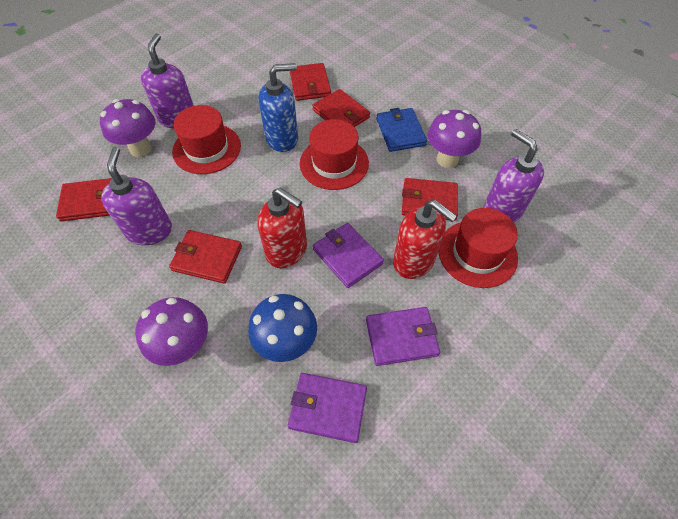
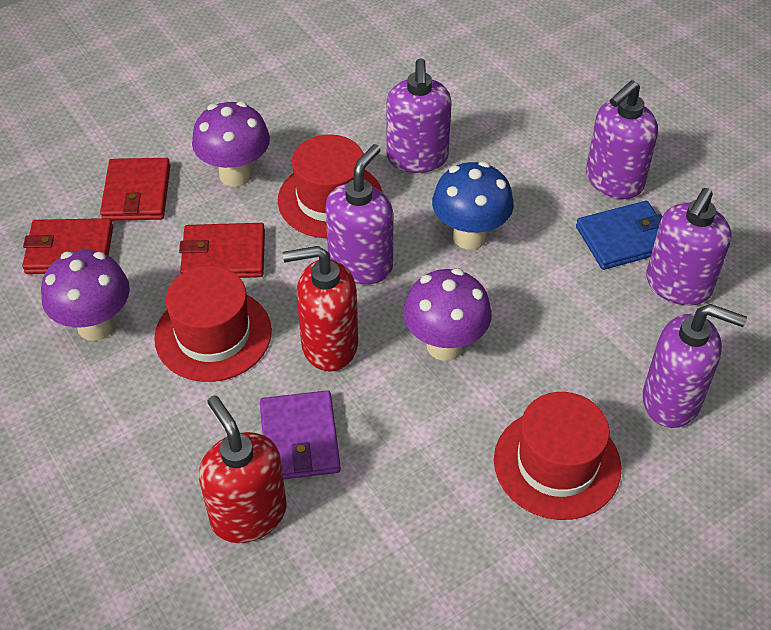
blue soap dispenser: [259,63,298,152] = 1 -> none = 0
purple soap dispenser: [101,147,172,245] [141,33,194,128] [483,129,544,222] = 3 -> [325,144,394,284] [386,58,452,173] [586,80,658,199] [642,304,747,428] [646,188,732,306] = 5
purple wallet: [288,373,367,443] [313,223,384,288] [366,307,440,366] = 3 -> [260,390,341,479] = 1
red wallet: [56,178,112,222] [169,230,242,284] [290,63,331,101] [312,89,370,127] [402,178,458,221] = 5 -> [22,218,113,274] [100,158,170,221] [179,223,265,278] = 3

